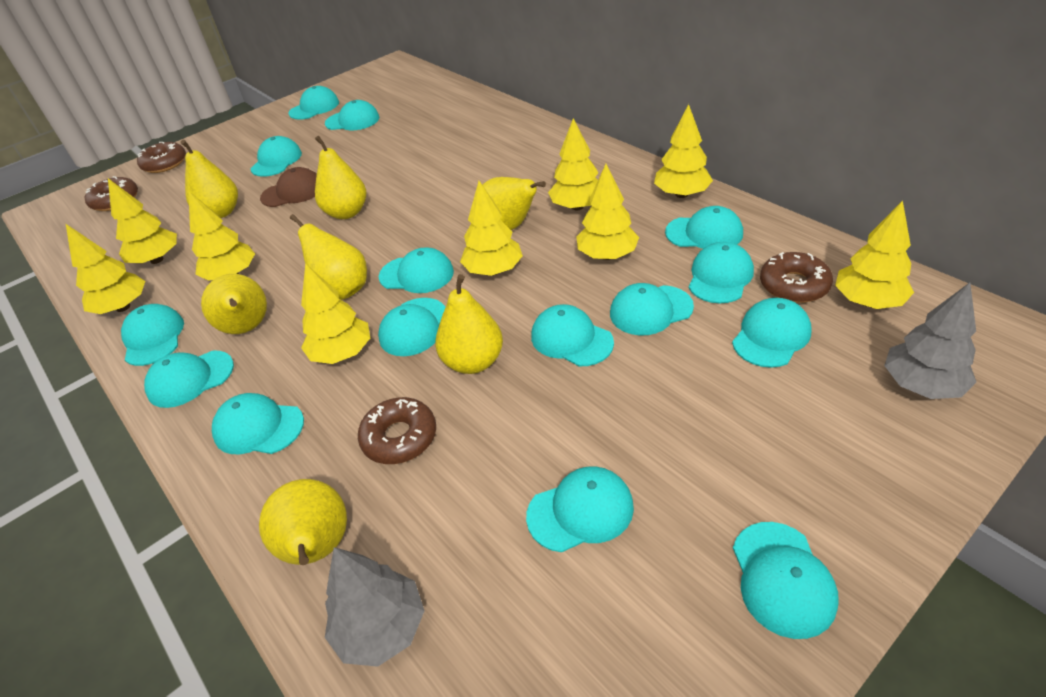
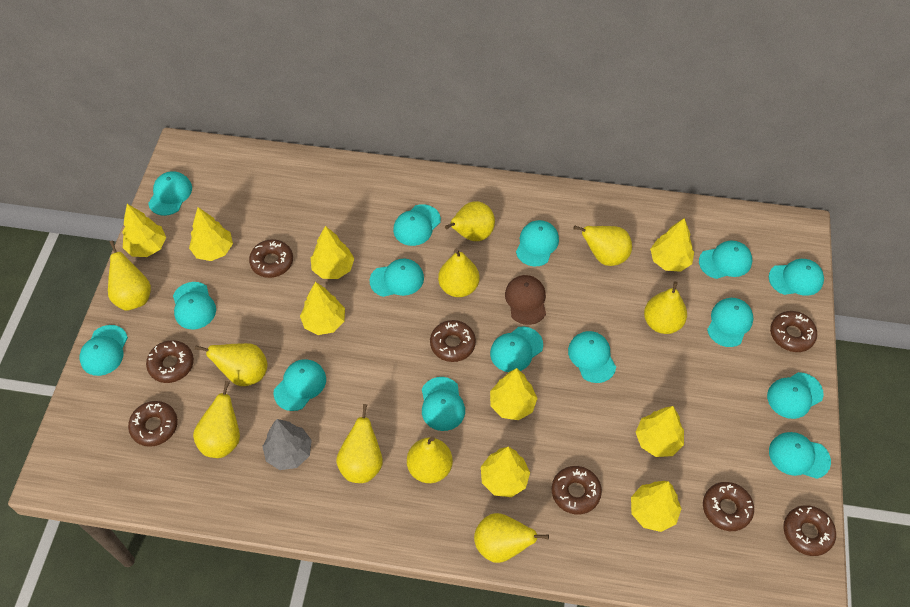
brown donut: [85,176,138,211] [137,142,186,173] [358,397,436,464] [760,252,833,303] = 4 -> [128,401,178,447] [146,340,194,383] [249,239,293,278] [430,320,476,362] [551,466,602,514] [703,482,754,531] [770,311,817,352] [783,505,836,556] = 8
grey tree: [325,547,425,667] [884,282,976,399] = 2 -> [262,419,312,470] = 1
yellow pear: [180,140,238,218] [201,274,267,334] [259,479,347,565] [290,214,367,300] [315,136,366,219] [435,274,503,374] [483,177,546,230] = 7 -> [108,241,151,311] [193,381,240,458] [195,343,268,386] [336,404,383,483] [407,436,453,483] [438,249,479,297] [445,201,495,241] [474,513,549,563] [574,226,632,266] [644,281,687,334] = 10

